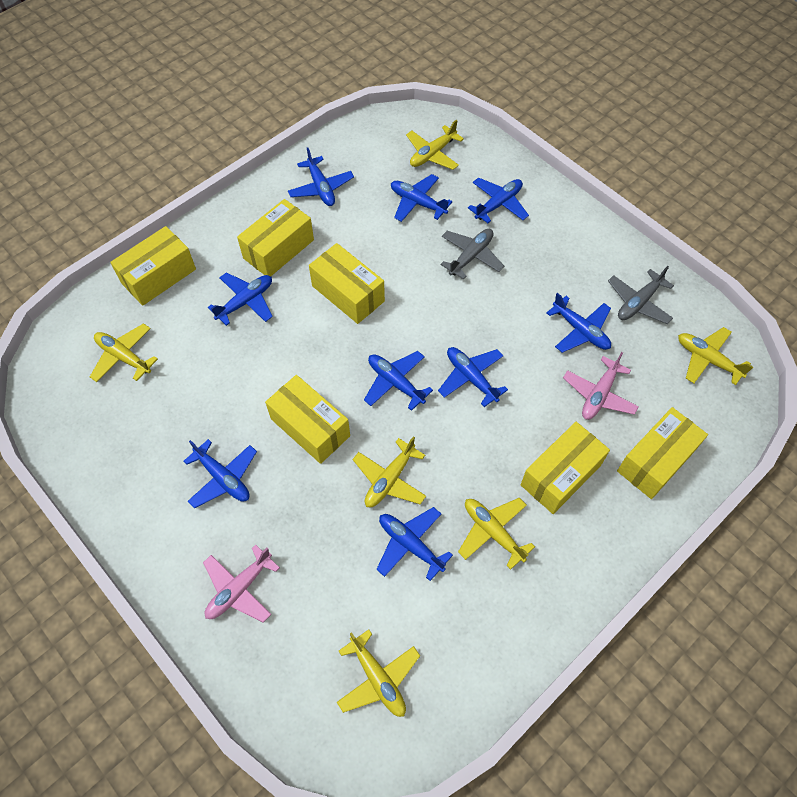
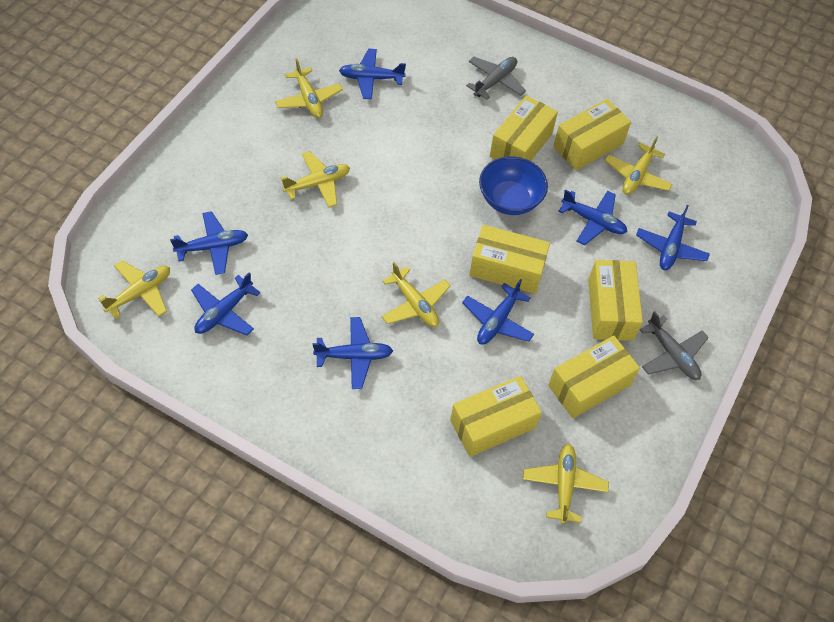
blue bowl: none = 0 -> [479,156,548,215] = 1
blue plane: [183,439,257,509] [208,272,273,326] [288,147,354,206] [364,351,433,411] [376,507,453,581] [391,174,452,222] [438,347,508,407] [468,178,529,223] [547,293,611,353] = 9 -> [170,211,248,275] [191,272,261,336] [313,317,393,389] [339,48,406,99] [462,279,534,345] [559,190,627,246] [636,205,710,270] = 7
pink plane: [203,545,280,622] [563,352,639,420] = 2 -> none = 0

